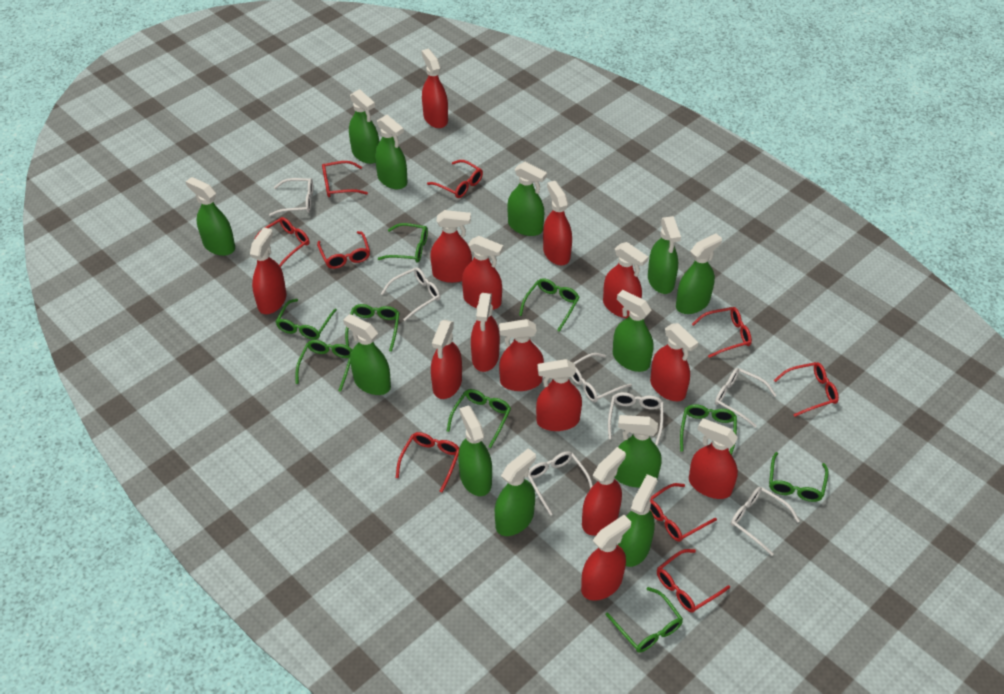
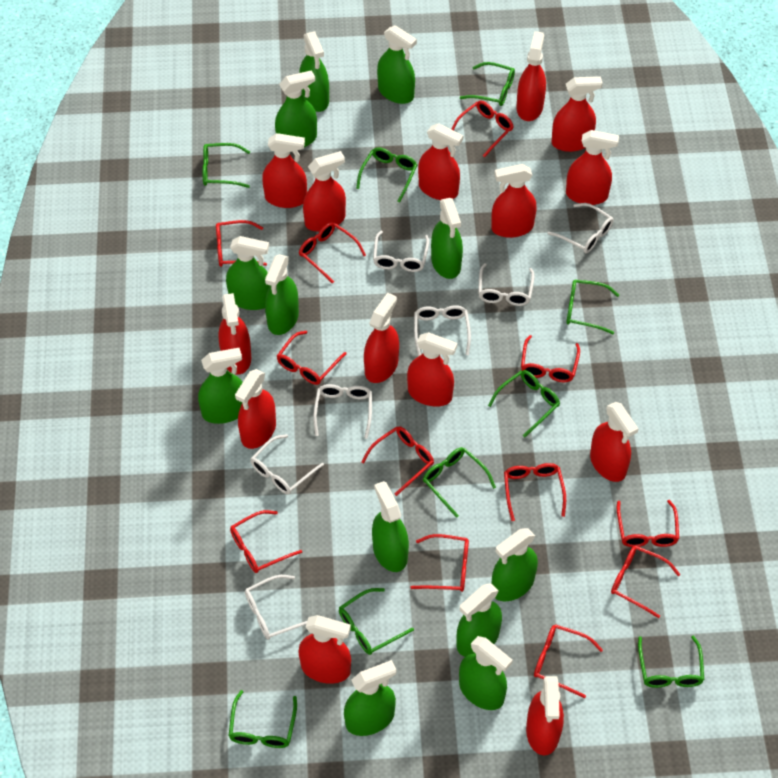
red glasses: [254,217,310,267] [317,231,370,269] [322,161,368,197] [396,432,459,492] [427,160,483,198] [650,483,717,542] [657,549,730,613] [692,307,752,358] [774,362,839,417] = 9 -> [216,220,267,267] [230,510,302,573] [277,331,346,385] [299,222,366,284] [361,426,434,496] [410,534,469,592] [451,101,514,157] [504,463,566,521] [521,335,580,382] [534,624,603,698] [611,546,681,618] [617,500,679,547] = 12

